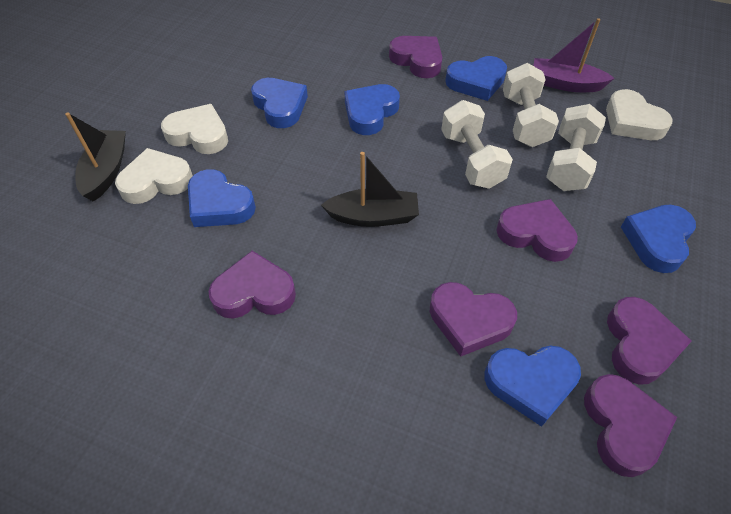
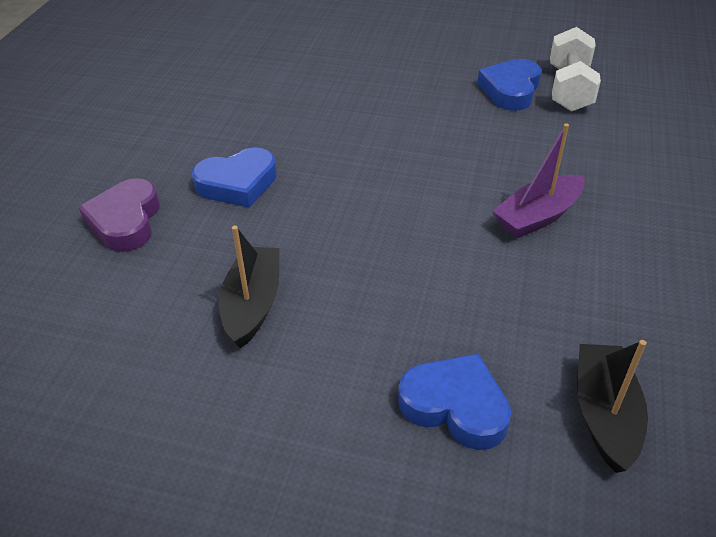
blue heart: [188,169,256,227] [251,78,308,128] [344,84,400,135] [445,56,507,101] [485,345,581,427] [621,205,696,273] = 6 -> [192,147,277,208] [398,354,511,450] [477,59,541,111] = 3
purple heart: [208,251,296,318] [389,36,442,78] [430,282,517,357] [496,199,578,262] [584,374,677,477] [607,297,692,385] = 6 -> [79,178,160,252] = 1
white dumbbell: [441,100,513,189] [503,63,559,147] [546,104,606,191] = 3 -> [550,27,601,112] = 1
white heart: [115,148,193,204] [161,104,228,154] [606,89,673,140] = 3 -> none = 0

